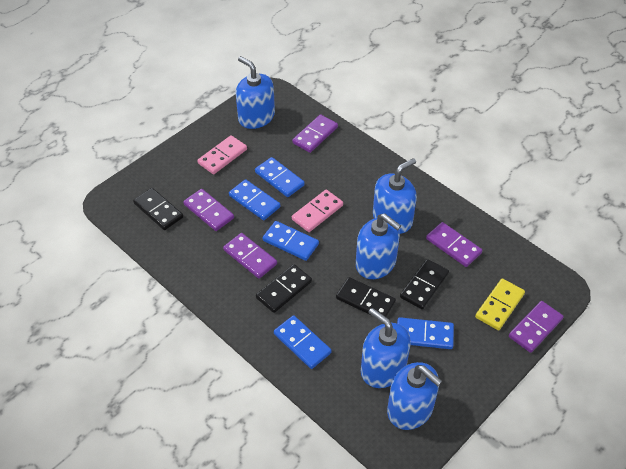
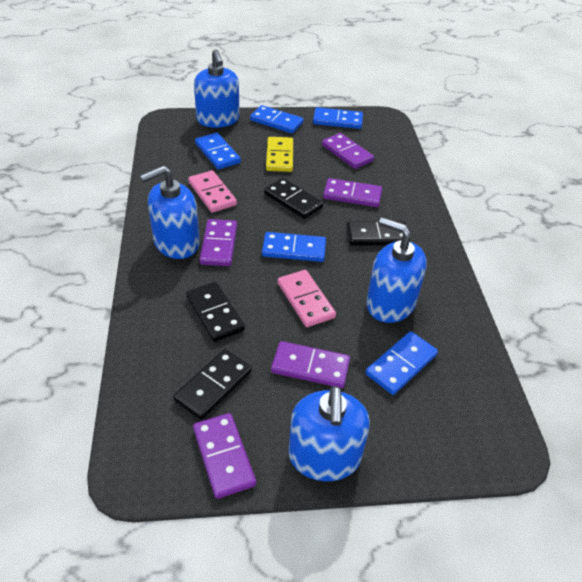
blue soap dispenser: [236,56,275,129] [356,213,401,279] [361,308,411,388] [373,158,417,234] [387,362,442,430] = 5 -> [140,166,200,259] [194,49,240,128] [288,386,370,481] [366,218,427,323] = 4

